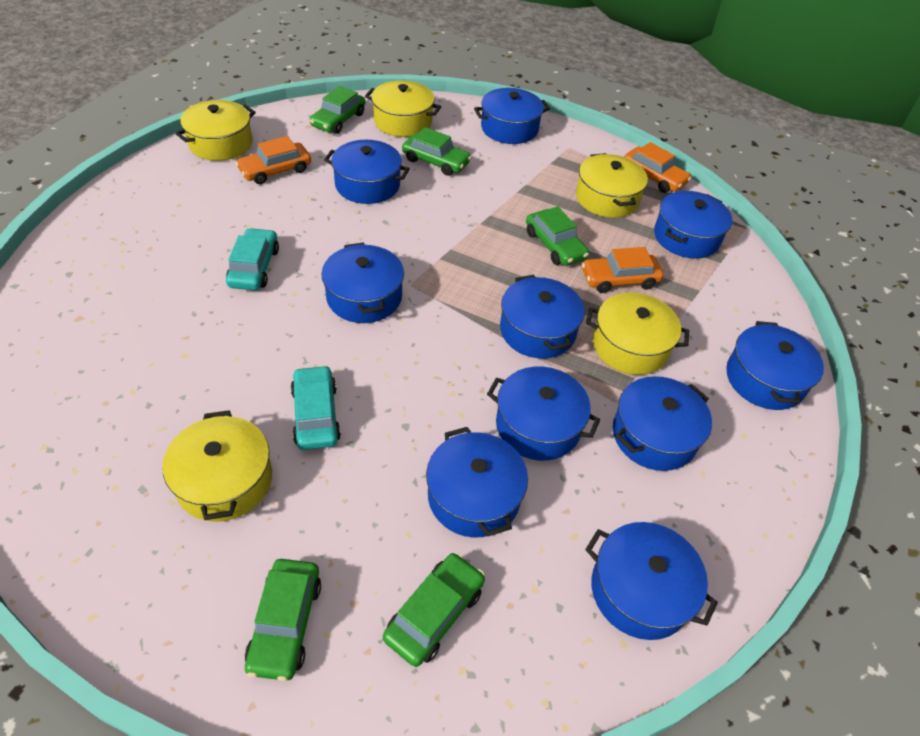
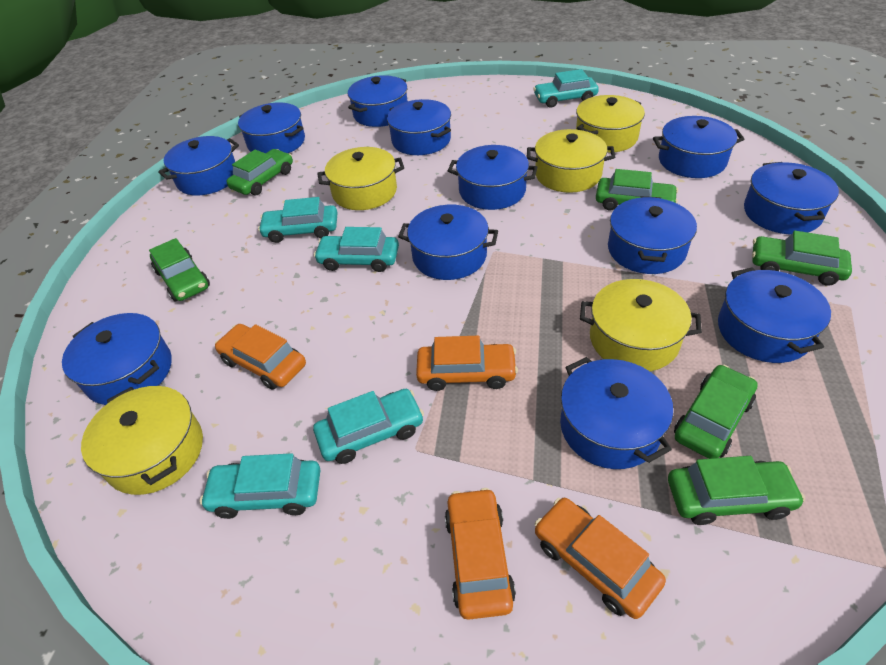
blue pot: [321,242,404,323] [324,140,410,204] [426,427,528,537] [474,88,550,144] [487,367,600,461] [500,275,585,359] [585,522,718,640] [613,376,712,471] [654,191,732,259] [726,321,824,410] = 10 -> [62,313,172,405] [158,136,239,196] [238,103,305,153] [348,75,407,127] [387,99,451,155] [398,205,498,280] [448,145,537,210] [560,357,673,469] [608,196,697,274] [653,116,745,178] [718,267,831,363] [744,162,839,235] = 12
green car: [245,559,321,681] [310,86,365,134] [383,553,485,667] [402,127,472,176] [526,206,589,266] = 5 -> [149,238,210,301] [227,149,293,195] [596,169,678,210] [668,456,805,525] [674,365,758,459] [752,231,852,286] = 6
orange car: [236,136,311,184] [582,247,663,293] [624,142,691,193] = 3 -> [215,324,306,389] [416,336,518,391] [445,488,516,620] [535,498,666,619] = 4
turquoise car: [226,228,279,290] [291,365,341,450] = 2 -> [200,453,321,519] [258,197,338,243] [313,389,424,464] [314,227,399,272] [533,69,599,108] = 5

